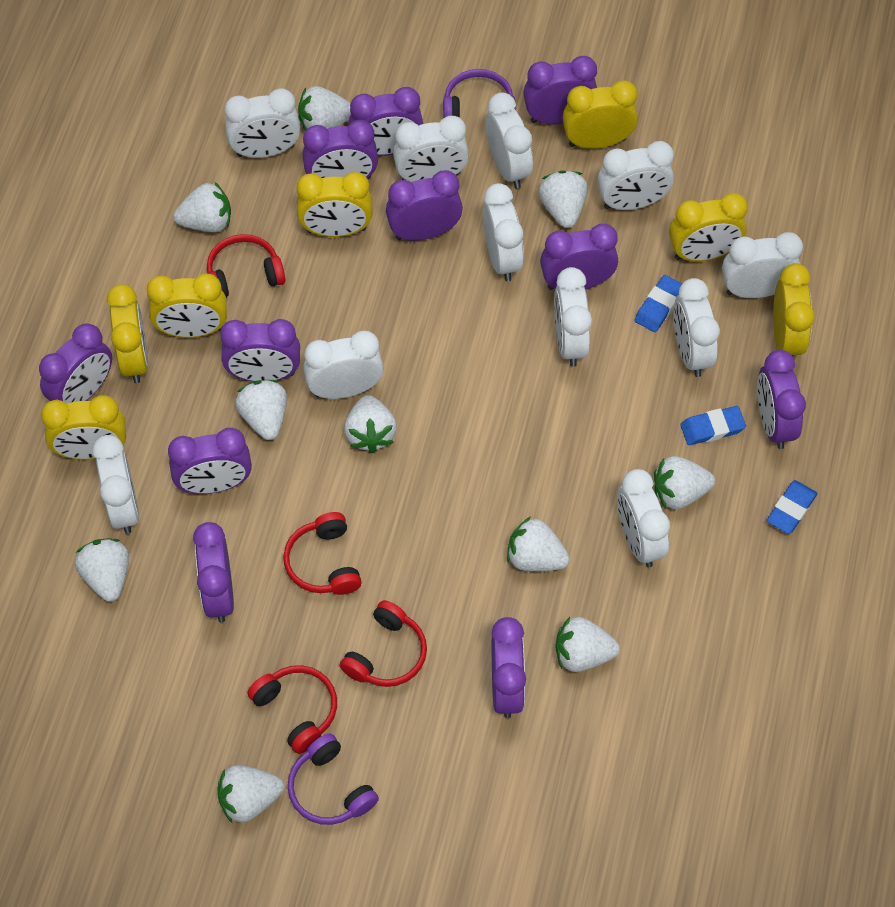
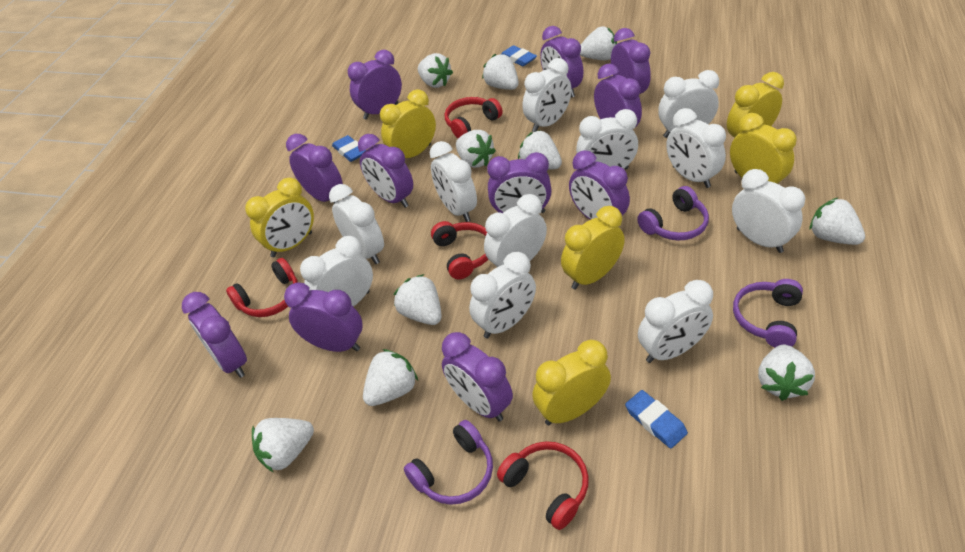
purple headphones: [288,734,379,825] [443,69,516,118] = 2 -> [404,420,493,505] [637,186,709,241] [733,279,803,347] = 3
yellow clock: [41,395,126,459] [107,284,148,383] [146,273,227,338] [297,172,373,237] [562,80,638,149] [669,193,748,261] [773,263,815,356] = 7 -> [245,177,314,257] [380,89,436,158] [532,339,611,425] [561,206,625,290] [727,72,784,138] [730,113,797,184] = 6

